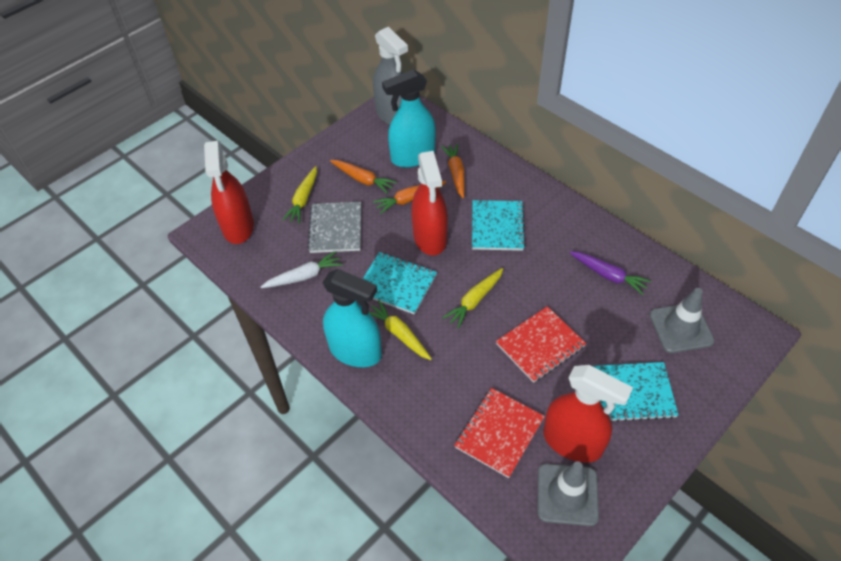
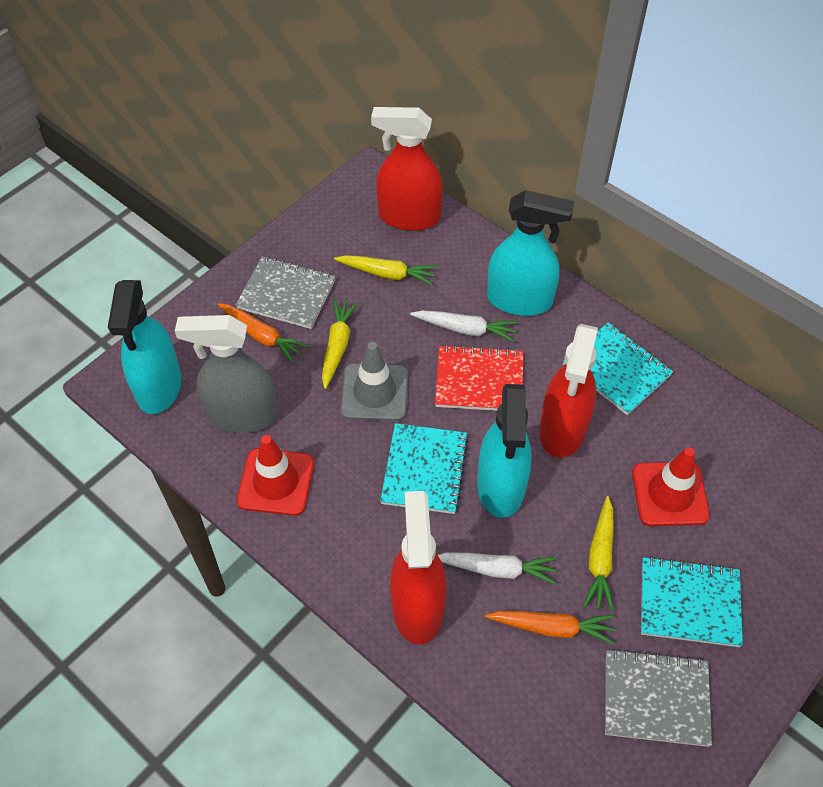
grey notebook: [307,202,361,253] = 1 -> [236,256,336,329] [605,649,712,747] = 2
grey traffic cone: [537,461,599,526] [650,288,715,353] = 2 -> [341,342,408,421] = 1
orange carrot: [330,160,397,194] [373,181,446,214] [441,143,465,198] = 3 -> [218,303,309,363] [485,611,614,644] = 2
purple carrot: [569,251,651,295] = 1 -> none = 0
red notebook: [454,388,545,478] [496,306,586,383] = 2 -> [435,345,523,411] = 1
red traffic cone: none = 0 -> [237,435,314,516] [632,447,710,526] = 2
turquoise spray bottle: [322,269,382,367] [382,69,436,167] = 2 -> [108,280,182,414] [477,384,532,518] [487,190,574,316] = 3
white carrot: [261,251,343,288] = 1 -> [410,310,518,342] [438,552,557,584] = 2

